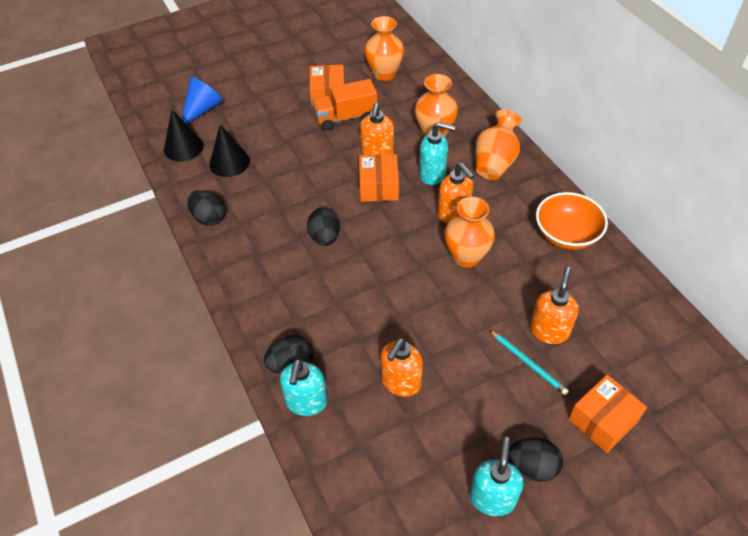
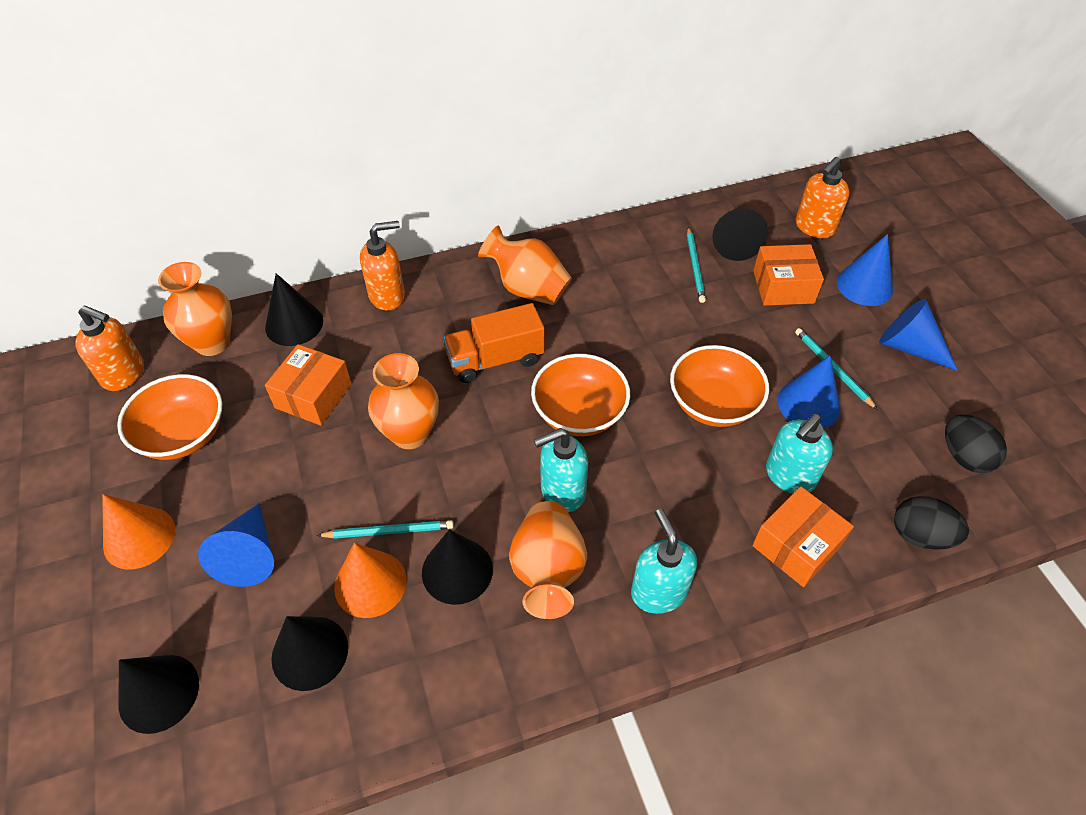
black cone: [164,110,204,162] [209,124,250,177] = 2 -> [118,655,199,734] [265,273,323,346] [271,616,348,691] [422,529,493,605] [712,208,768,261] = 5
black egg: [187,190,225,226] [264,335,314,374] [307,208,340,246] [508,438,563,481] = 4 -> [894,496,969,550] [945,415,1007,473] = 2
blue cone: [182,77,223,124] = 1 -> [198,504,274,587] [778,355,840,429] [837,234,893,306] [879,299,958,371] = 4
orange bowl: [536,192,608,250] = 1 -> [117,374,222,460] [531,354,630,436] [670,345,769,427] = 3
orange cone: none = 0 -> [102,494,175,569] [334,543,407,618] = 2
orange soap dispenser: [360,103,394,155] [381,338,423,397] [438,163,474,223] [530,267,579,344] = 4 -> [75,306,144,391] [360,221,405,310] [796,157,850,238] = 3
turquoise pencil: [490,330,569,395] = 1 -> [317,520,454,539] [687,227,706,303] [795,328,878,410] = 3

